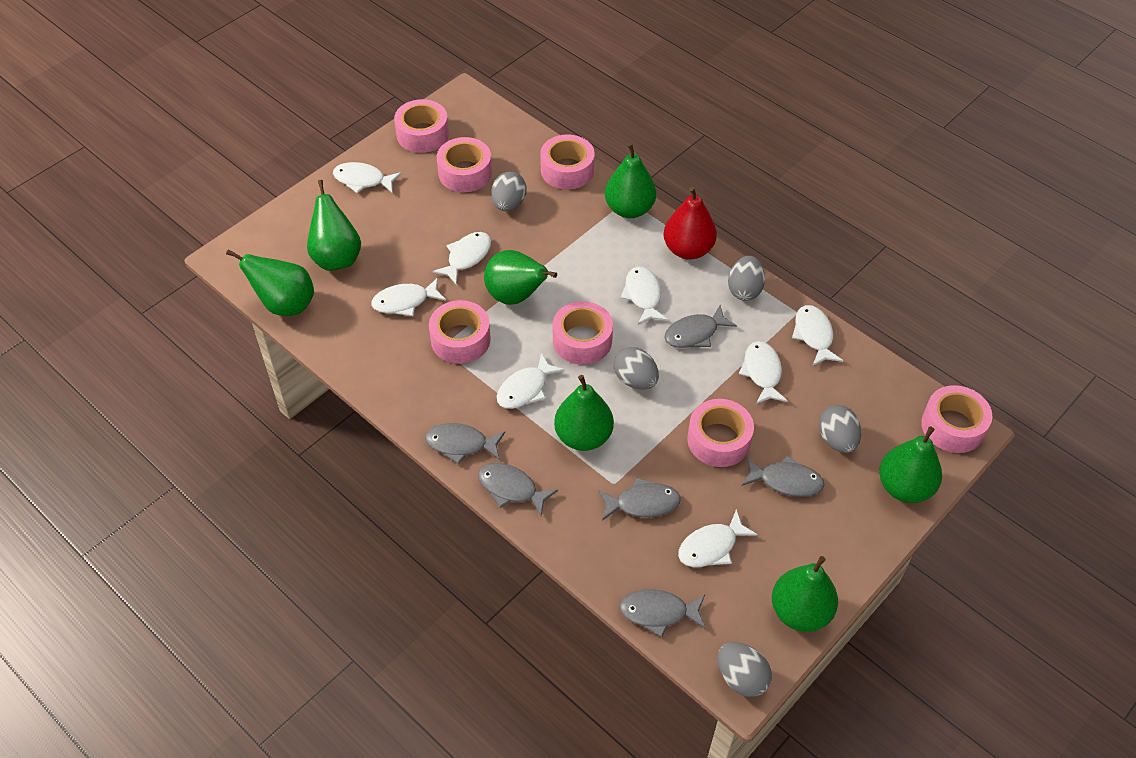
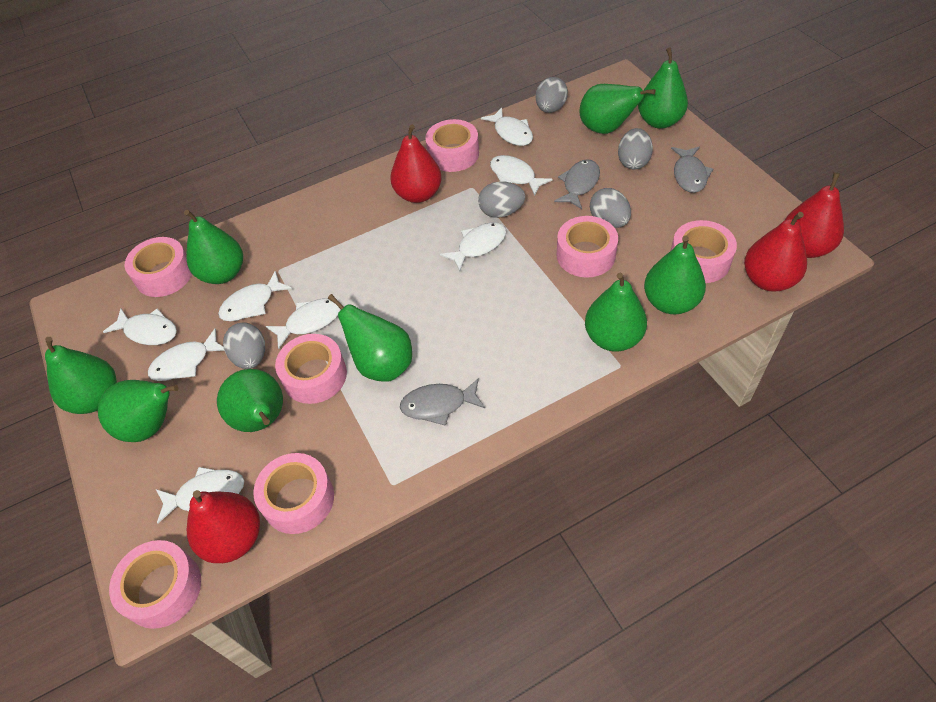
green pear: [226,249,314,316] [307,180,361,271] [484,250,557,305] [554,375,614,451] [605,143,656,218] [772,556,838,632] [879,427,942,503] = 7 -> [45,337,117,414] [98,380,179,442] [184,210,243,284] [217,369,283,432] [328,294,412,382] [580,84,656,134] [585,273,647,352] [638,47,688,129] [644,236,706,314] = 9
grey fish: [425,423,505,464] [478,463,558,516] [598,477,681,521] [619,589,706,637] [664,305,737,348] [742,455,824,497] = 6 -> [400,379,485,426] [554,159,600,209] [671,147,713,193] = 3
red pear: [663,187,717,260] = 1 -> [187,490,260,563] [390,125,442,203] [744,212,807,291] [784,172,844,258] = 4

